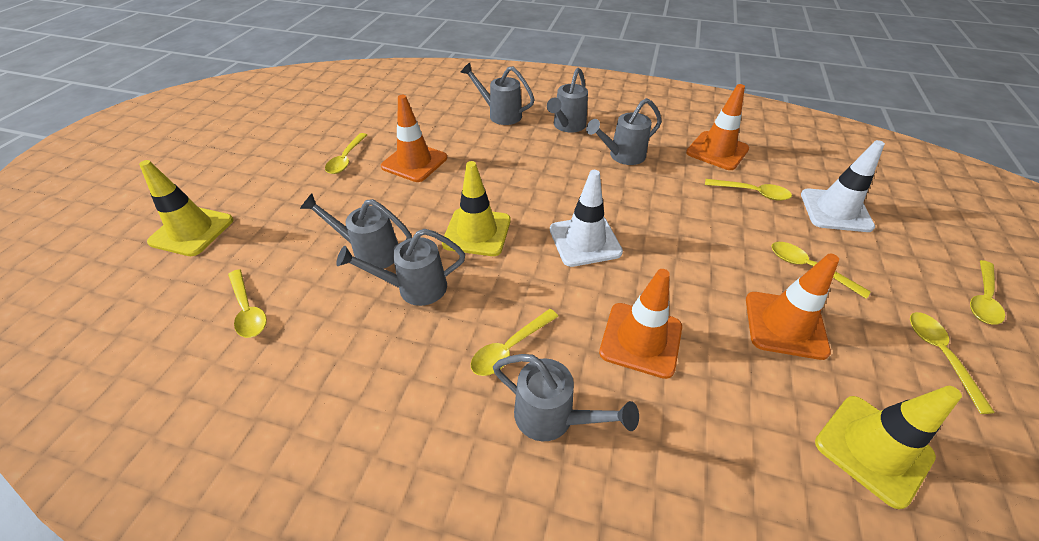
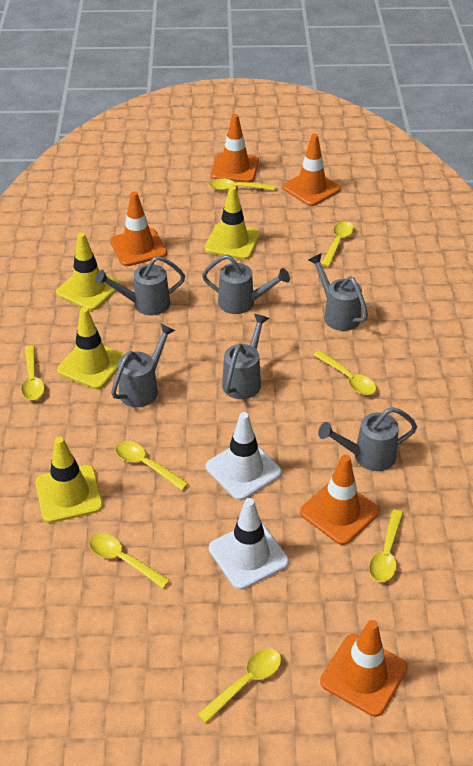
orange traffic cone: [381,95,447,182] [599,269,682,379] [686,84,749,170] [746,254,839,360] = 4 -> [110,191,167,266] [211,114,259,183] [283,134,341,206] [300,454,379,545] [320,620,408,717] = 5
yellow spoon: [228,269,267,338] [325,133,367,174] [471,309,559,376] [705,179,792,201] [771,242,871,299] [910,312,995,414] [970,260,1005,325] = 7 -> [21,345,45,400] [89,534,170,588] [115,441,189,490] [197,648,282,723] [209,178,276,191] [313,350,376,395] [321,221,354,267] [369,509,404,582] = 8
yellow traffic cone: [139,160,233,256] [442,161,511,256] [815,386,962,509] = 3 -> [35,436,103,523] [56,232,121,311] [57,307,125,389] [205,186,260,260] = 4

